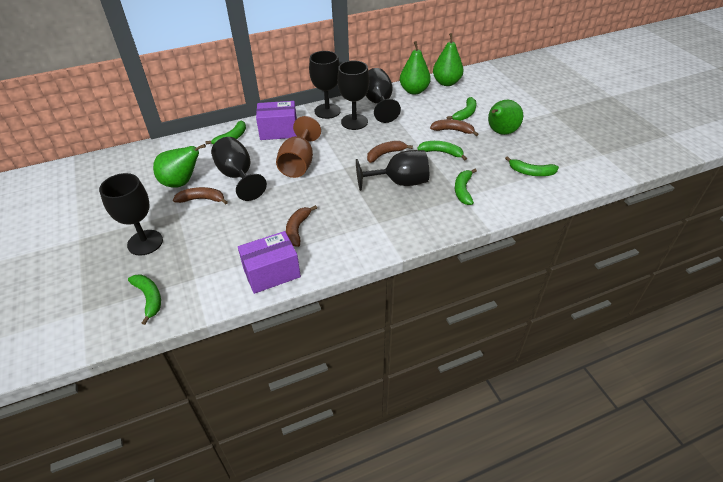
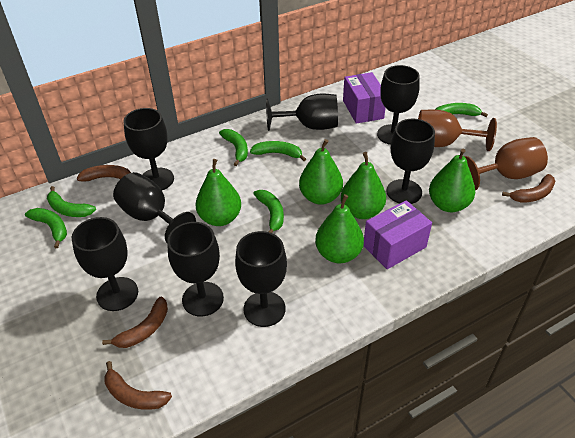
black goblet: [99,173,163,255] [211,137,267,201] [309,51,341,119] [337,61,369,130] [356,150,429,191] [366,68,401,123] = 6 -> [72,217,138,311] [113,172,196,244] [124,108,174,190] [167,222,224,316] [235,231,287,327] [266,94,338,131] [377,65,420,145] [386,119,435,204] = 8
brown goblet: [276,116,321,178] = 1 -> [418,109,497,151] [464,137,548,190] = 2
green pear: [153,144,206,187] [400,41,431,95] [433,33,464,86] [488,100,523,135] = 4 -> [195,159,241,226] [299,139,343,205] [315,194,364,263] [341,152,386,219] [429,149,475,212] = 5

